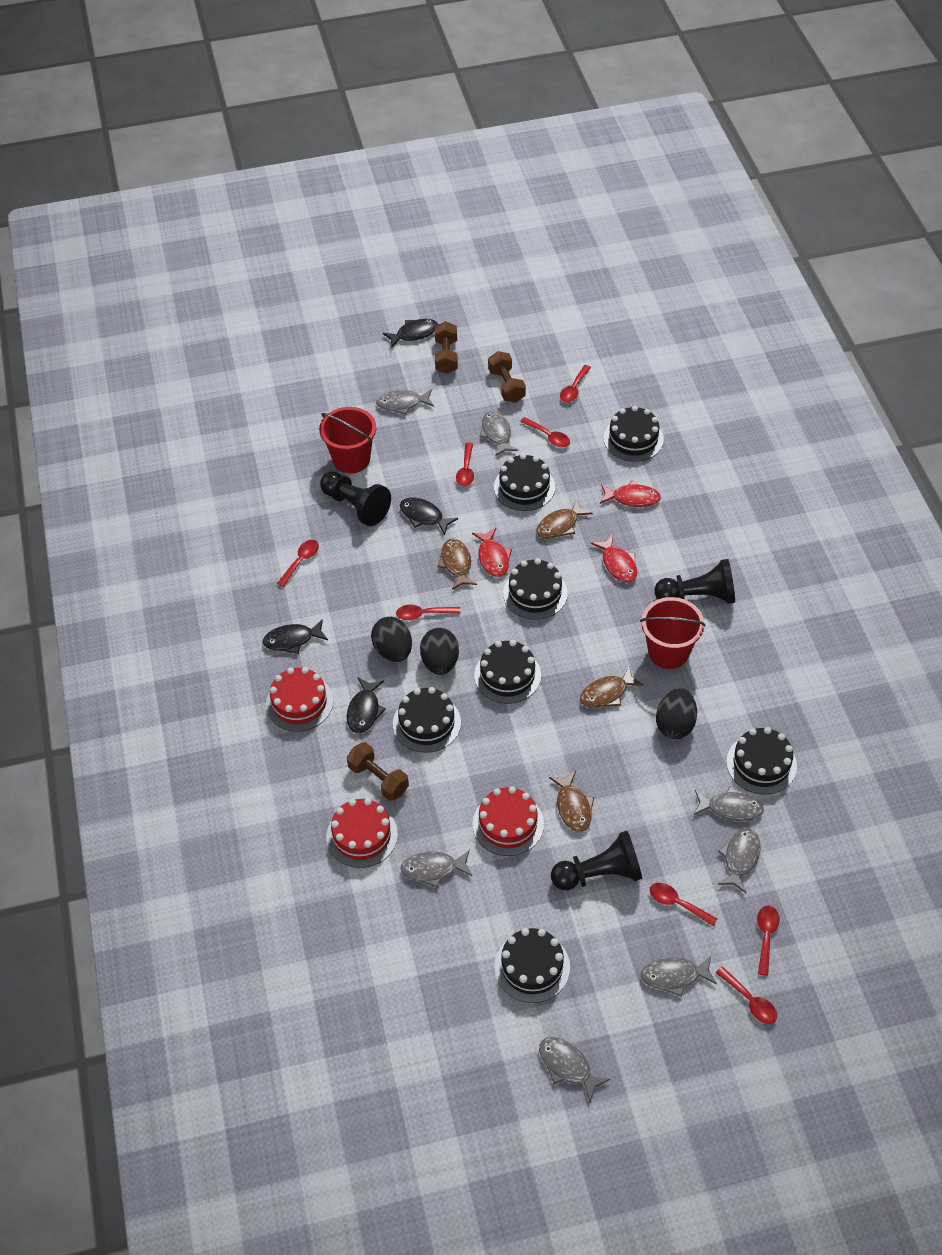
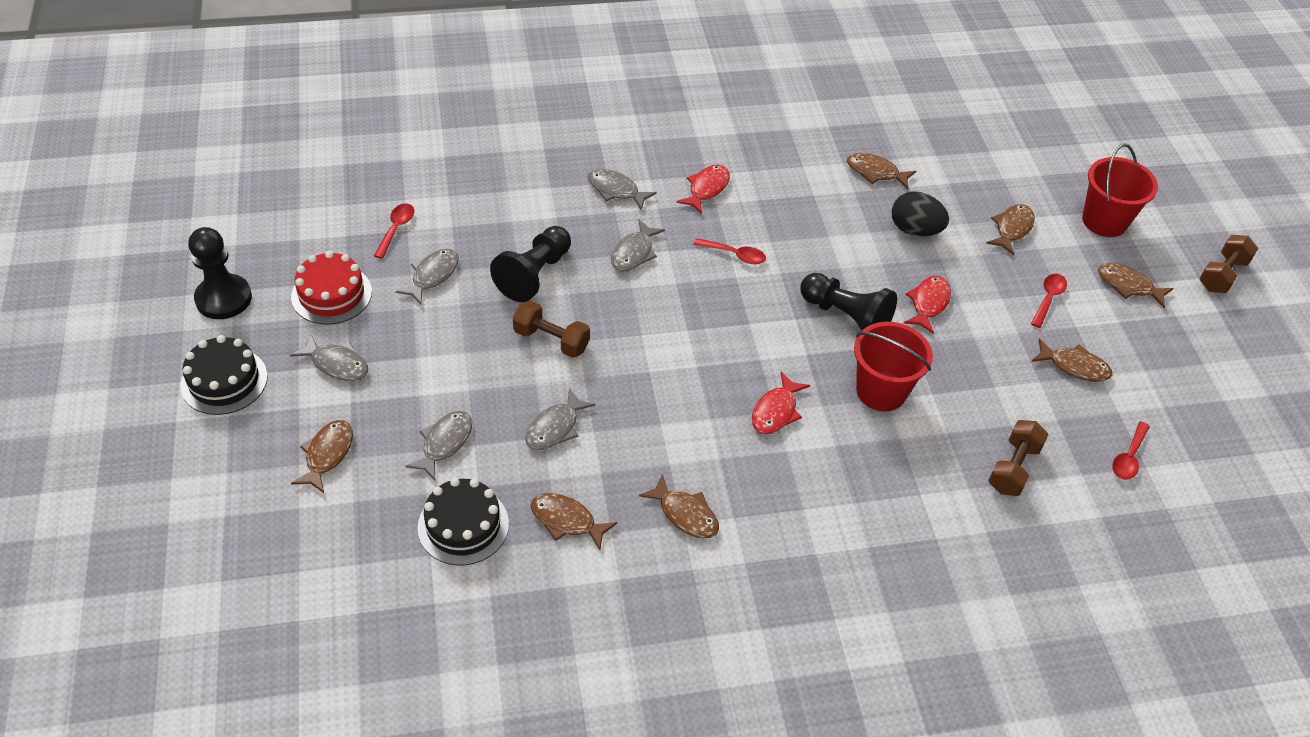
black cake: [393,687,461,753] [474,640,541,704] [494,454,555,511] [494,928,570,1003] [503,558,568,620] [603,406,664,462] [726,727,797,795] = 7 -> [180,335,268,415] [418,478,509,565] = 2
black egg: [371,617,412,662] [420,628,459,675] [656,688,697,739] = 3 -> [892,191,949,236] = 1
black fish: [263,619,328,654] [347,678,386,733] [383,319,438,349] [400,497,458,535] = 4 -> none = 0
brown fish: [437,539,477,590] [537,499,593,539] [549,771,594,832] [580,666,644,708] = 4 -> [291,420,353,493] [531,493,617,550] [639,474,719,539] [847,153,916,189] [986,204,1035,255] [1032,339,1112,382] [1098,263,1174,308] = 7
grey fish: [376,389,434,415] [401,850,472,888] [479,411,518,456] [539,1037,610,1102] [641,956,717,997] [694,786,764,821] [718,828,761,893] = 7 -> [290,334,368,381] [395,249,459,305] [405,411,472,480] [525,388,596,450] [588,169,657,210] [611,220,665,272] = 6
red cake: [266,667,333,732] [326,798,398,868] [472,786,544,856] = 3 -> [291,251,372,325] = 1
red spoon: [277,540,319,587] [396,605,461,620] [456,442,474,486] [520,417,570,447] [560,365,591,402] [650,883,717,926] [716,966,777,1024] [757,906,780,976] = 8 -> [374,203,414,259] [693,238,766,264] [1031,274,1067,328] [1112,421,1150,480] = 4

